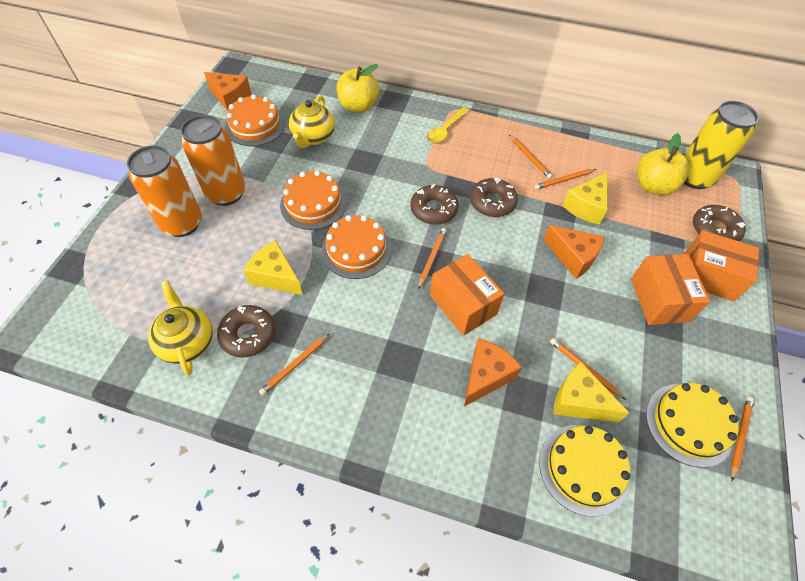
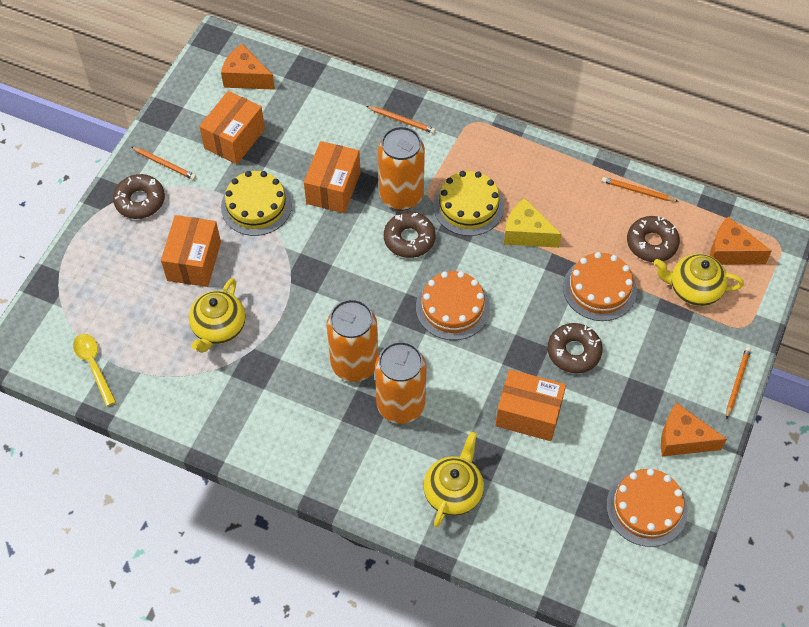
orange box: [430,254,504,336] [631,254,711,325] [684,230,759,302] = 3 -> [161,215,221,287] [199,91,265,164] [304,141,361,213] [495,369,566,441] = 4
orange can: [127,145,202,237] [180,115,245,206] = 2 -> [326,299,378,382] [375,341,426,424] [378,126,425,211] = 3
orange pencil: [259,334,329,395] [418,228,446,290] [509,135,552,179] [535,169,596,190] [550,338,626,400] [731,397,754,481] = 6 -> [131,147,196,180] [366,106,436,134] [602,177,679,202] [726,347,751,420] = 4
yellow apple: [337,64,379,113] [637,133,689,195] = 2 -> none = 0
yellow can: [684,101,759,189] = 1 -> none = 0
yellow cheese: [243,240,303,295] [553,362,629,423] [562,172,608,225] = 3 -> [504,198,562,248] = 1
yellow teapot: [148,281,213,375] [289,95,335,148] = 2 -> [189,278,245,353] [423,432,484,527] [654,254,744,306] = 3

